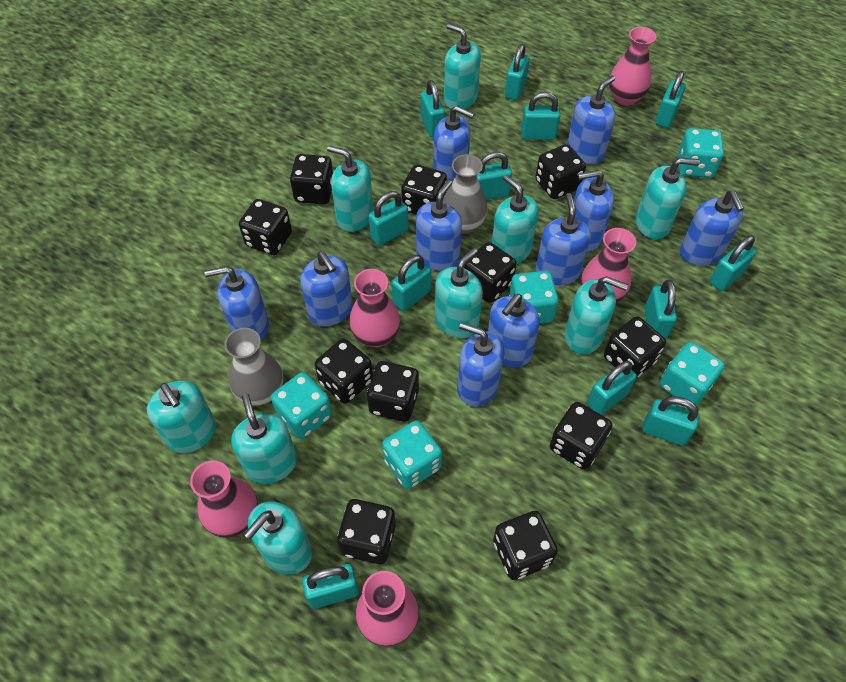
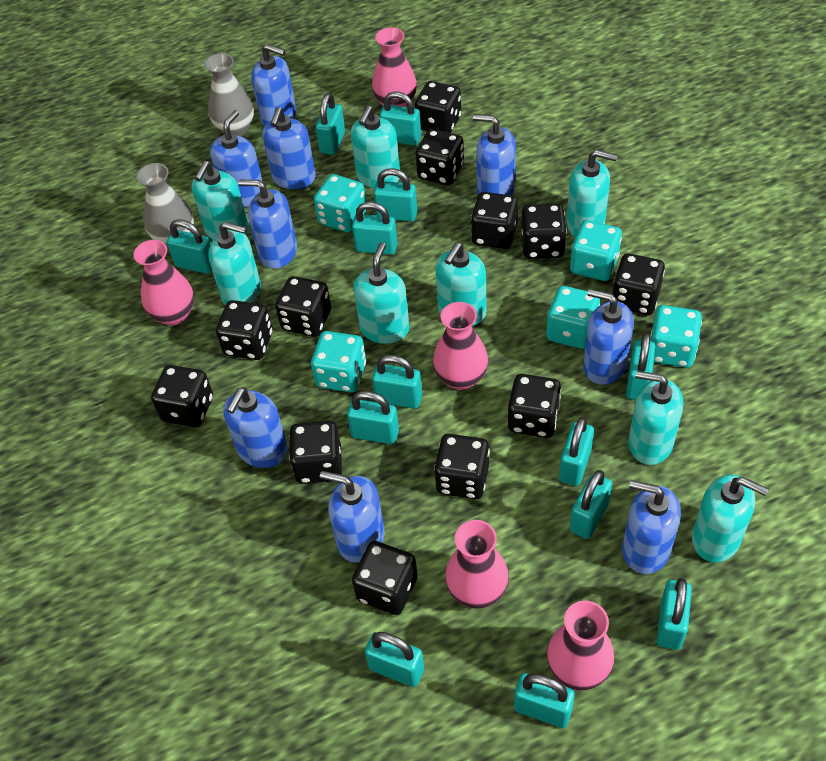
black dice: [239,199,292,255] [290,154,333,204] [315,339,373,404] [337,499,396,564] [367,361,419,422] [401,165,447,215] [464,242,517,303] [493,511,558,580] [535,144,586,199] [550,402,612,470] [604,316,666,379] = 11 -> [151,365,213,427] [216,300,273,360] [275,276,331,337] [289,421,342,484] [352,541,418,615] [415,81,461,133] [416,129,464,185] [434,434,490,499] [471,192,518,249] [508,374,561,438] [521,204,567,259] [612,253,665,315] = 12
blue soap dispenser: [204,266,269,340] [300,252,353,326] [416,180,462,271] [433,106,474,182] [457,322,505,407] [488,294,540,367] [536,193,591,285] [567,76,616,164] [574,170,614,251] [680,191,744,266] = 10 -> [210,110,263,207] [223,387,288,468] [238,180,297,269] [251,44,296,127] [262,107,316,189] [320,471,385,563] [473,114,516,195] [583,289,634,385] [622,480,681,574] = 9
turquoise padlock: [302,564,359,609] [368,191,408,246] [391,255,431,311] [421,80,445,137] [477,152,512,200] [505,44,530,100] [521,92,560,140] [587,361,637,415] [642,396,700,446] [645,280,677,339] [655,71,686,128] [709,235,757,291] = 12 -> [167,219,212,274] [316,93,345,155] [347,391,399,444] [352,202,397,255] [365,632,424,687] [372,355,422,409] [373,168,417,222] [380,92,421,146] [514,673,575,728] [559,417,594,486] [570,470,612,539] [626,333,655,400] [657,578,692,650] = 13
turquoise soap dispenser: [147,381,216,453] [231,393,297,484] [244,501,312,574] [327,146,373,232] [435,248,483,338] [444,24,481,109] [492,175,539,264] [565,277,628,354] [636,157,700,239] = 9 -> [192,161,249,239] [208,222,261,305] [351,106,400,188] [353,242,409,344] [435,243,486,326] [566,150,617,237] [628,371,683,465] [692,475,769,563] = 8

